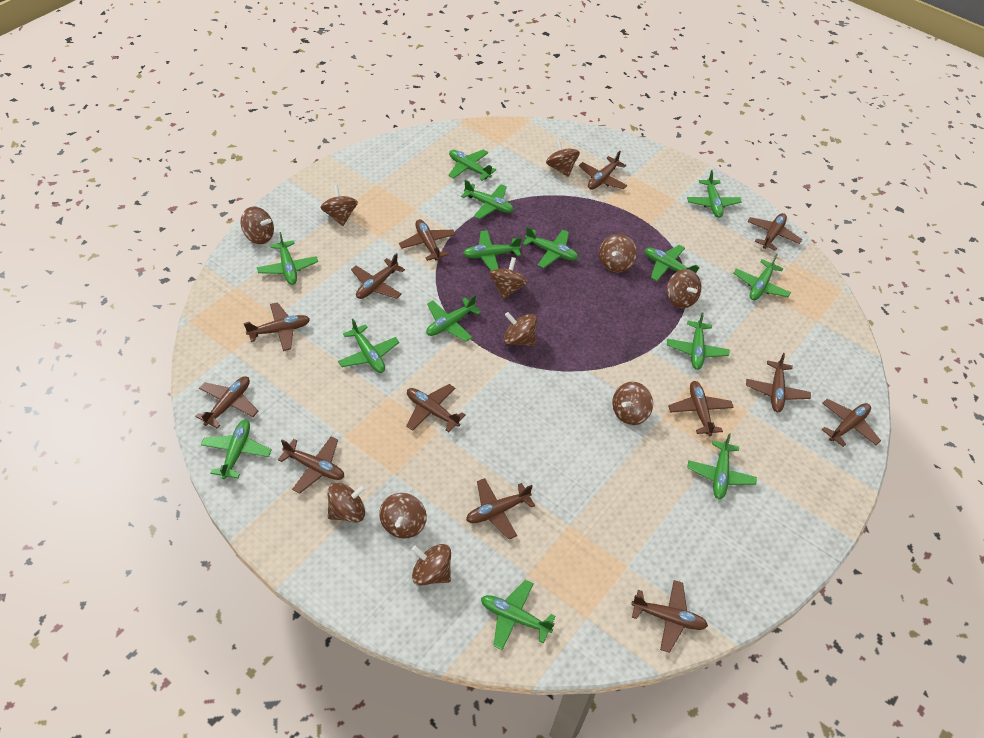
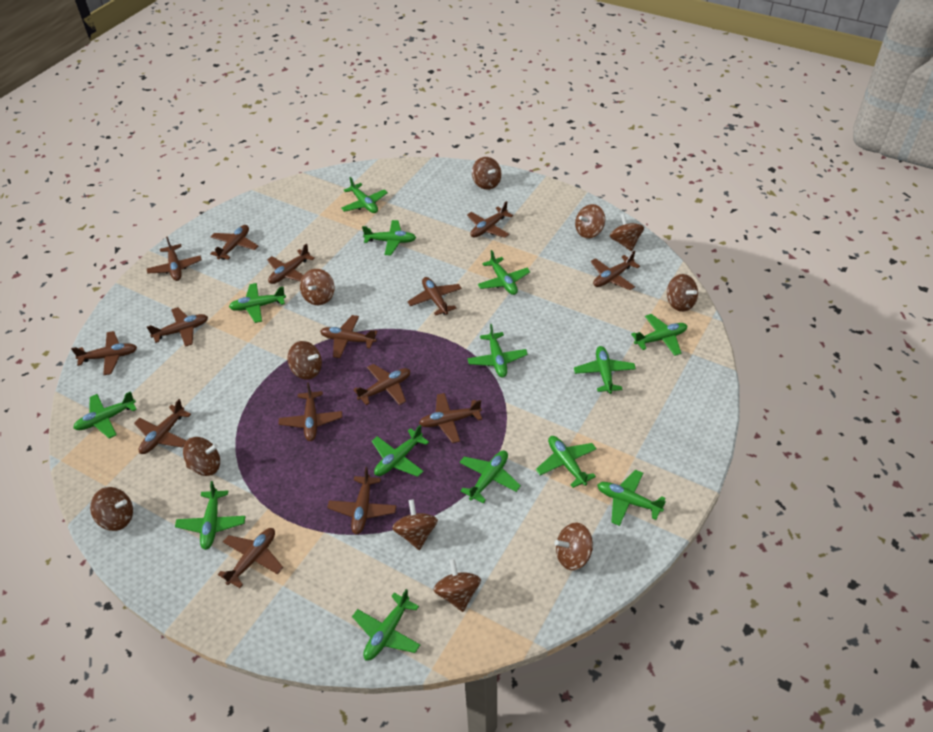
brown plane: [195,376,259,429] [244,302,310,351] [278,437,344,493] [351,253,405,299] [399,219,456,261] [406,384,466,432] [466,478,535,539] [579,151,627,189] [631,580,708,653] [668,381,734,436] [746,353,811,412] [747,213,802,251] [822,399,881,447] = 13 -> [71,331,137,375] [134,399,191,454] [147,237,202,281] [147,307,208,347] [210,225,258,260] [218,528,283,588] [267,244,315,284] [279,382,342,441] [320,315,377,358] [327,467,396,534] [353,364,410,405] [407,277,462,316] [419,393,482,443] [467,201,513,238] [591,250,640,290] = 15

